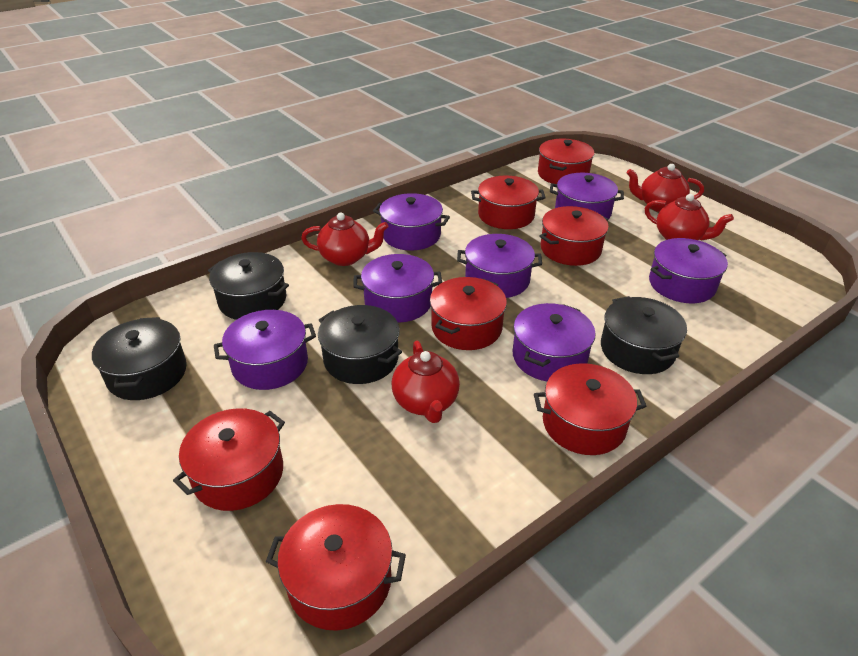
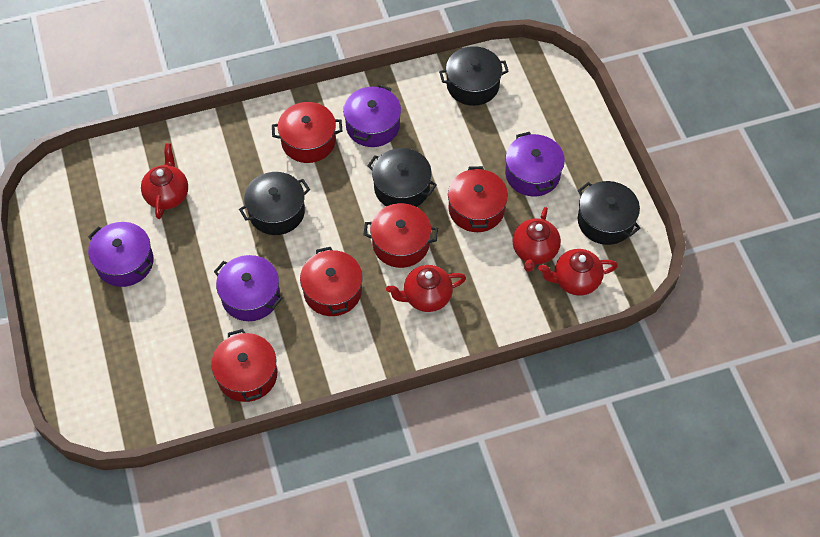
purple pot: [214,310,316,390] [353,254,442,323] [373,193,450,250] [457,234,542,298] [513,303,596,381] [550,173,624,220] [649,238,728,303] = 7 -> [88,222,154,287] [214,255,283,321] [343,84,401,147] [505,132,565,196] = 4
red pot: [173,408,285,511] [266,504,406,631] [430,277,507,350] [471,176,546,229] [534,363,647,455] [538,139,595,184] [539,206,609,266] = 7 -> [211,329,277,402] [272,102,342,163] [300,247,363,316] [363,203,438,268] [448,166,508,232] = 5

